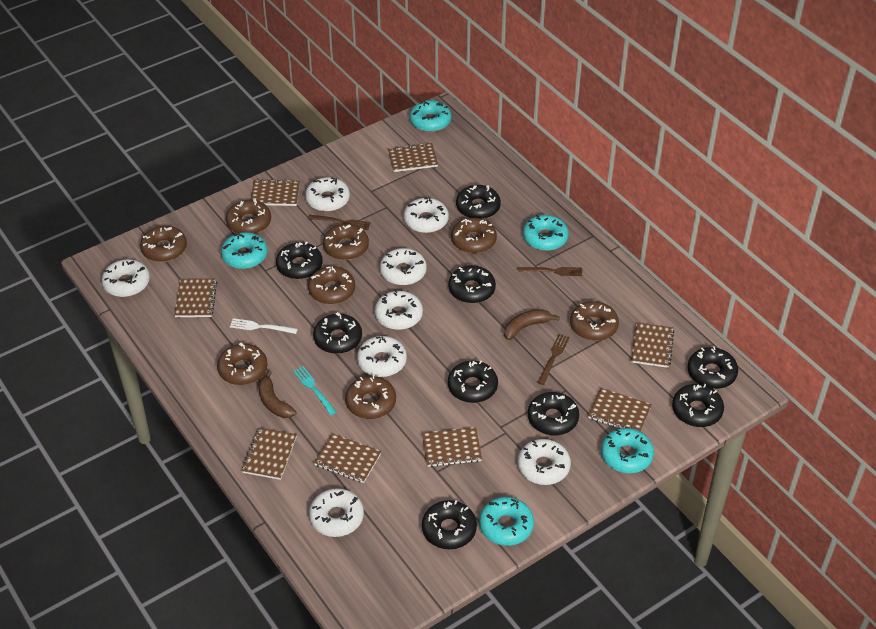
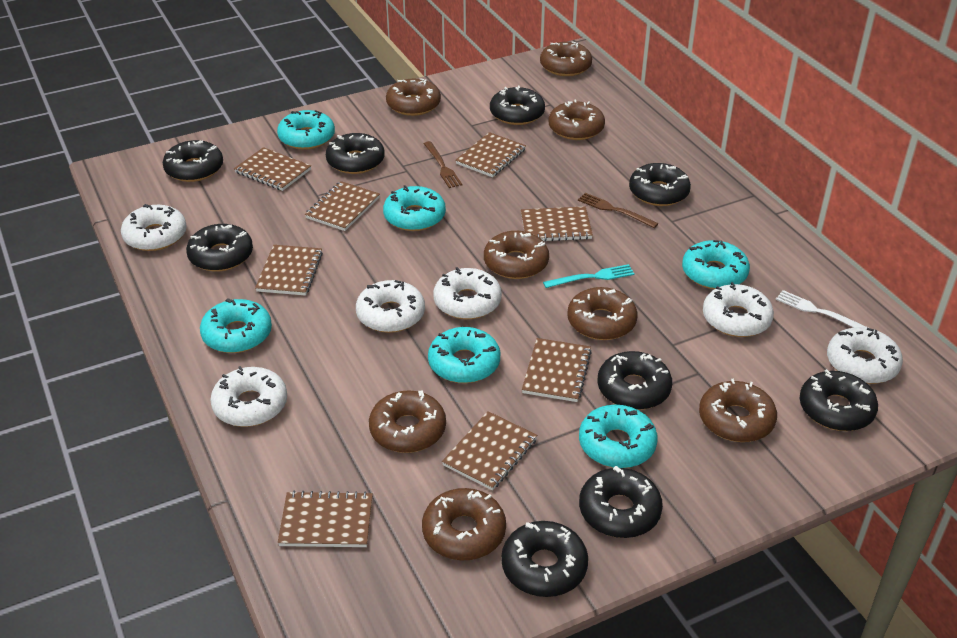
brown banana: [258,370,297,418] [504,309,560,340] = 2 -> none = 0
brown fork: [307,215,371,230] [517,267,582,276] [537,334,569,385] = 3 -> [424,141,462,188] [578,193,658,228] = 2
turquoise donut: [221,232,268,269] [410,100,452,132] [479,497,534,546] [523,215,569,251] [601,428,654,473] = 5 -> [200,298,272,353] [277,110,335,150] [383,185,446,231] [428,327,500,383] [579,405,658,468] [682,240,750,289] = 6
white donut: [102,259,150,297] [305,177,350,212] [309,488,364,537] [357,336,407,377] [375,290,423,330] [380,248,427,285] [404,198,449,233] [518,439,571,485] = 8 -> [121,204,187,251] [210,366,287,427] [356,280,425,333] [433,267,502,319] [703,282,774,337] [827,327,903,384] = 6

